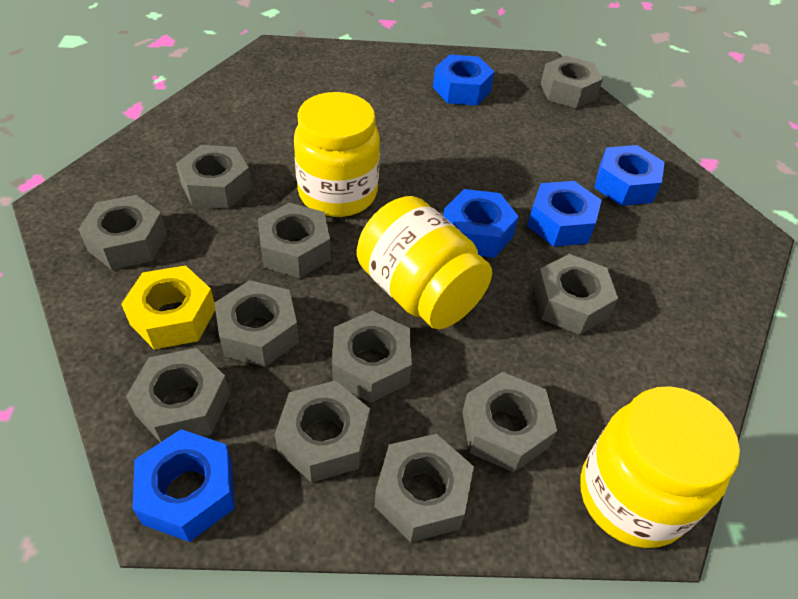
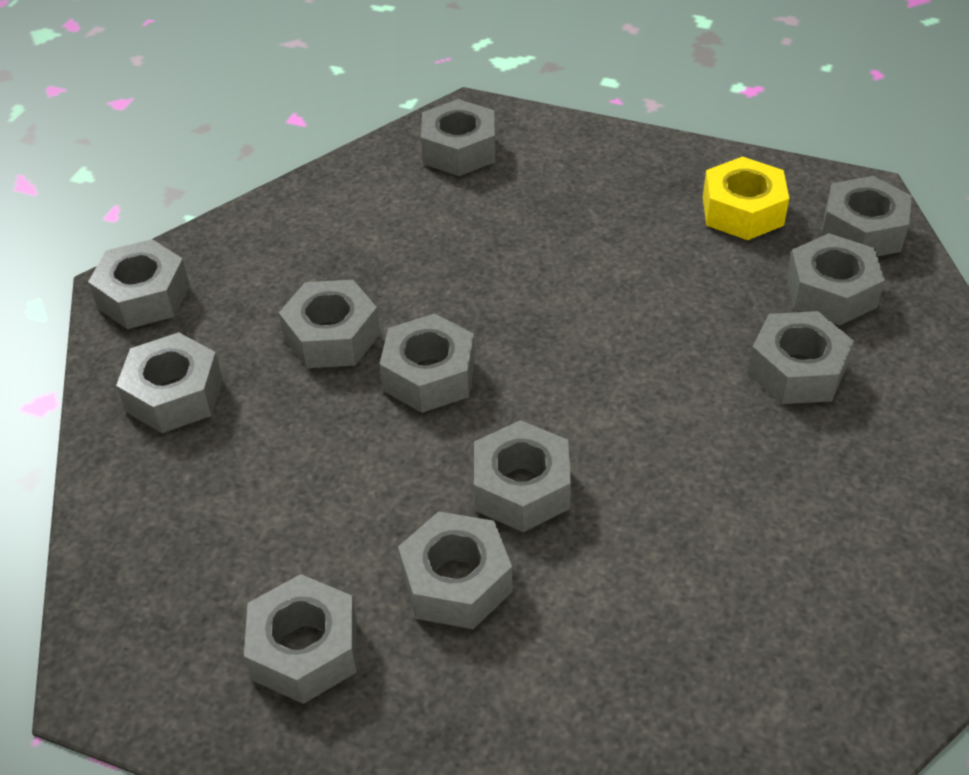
blue nut: [133,429,235,542] [433,54,495,106] [443,189,519,258] [527,181,602,247] [594,145,665,206] = 5 -> none = 0
yellow jar: [294,92,380,217] [357,196,492,329] [580,386,740,548] = 3 -> none = 0

